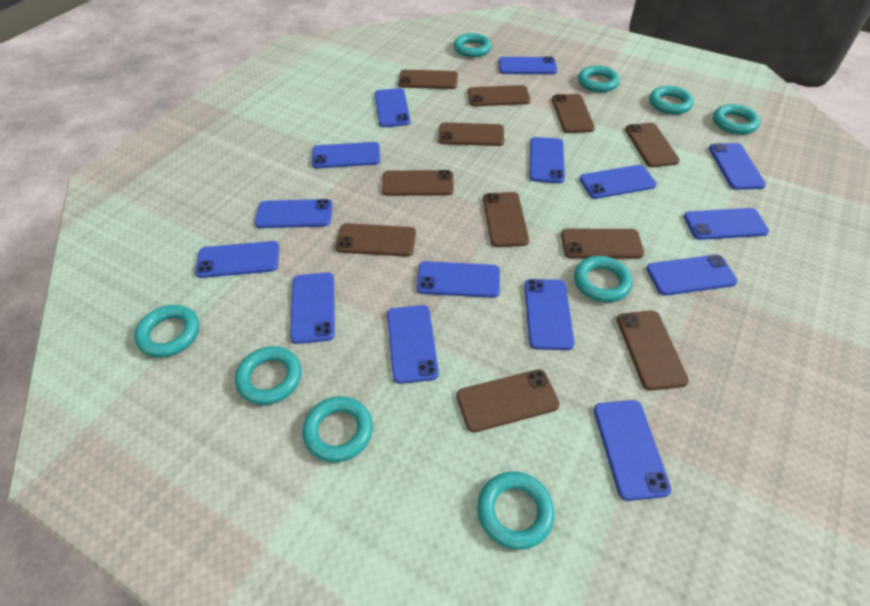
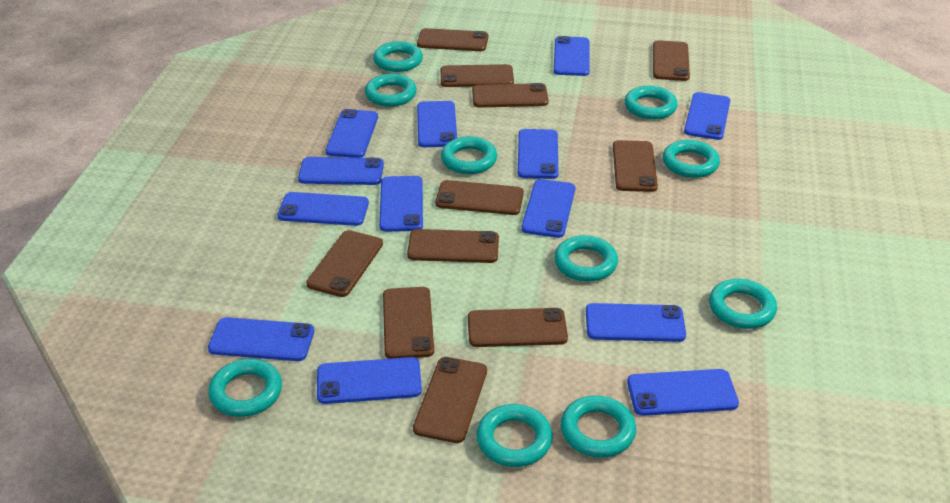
blue phone: [195,241,279,278] [255,199,333,228] [290,272,335,344] [312,142,380,168] [375,88,410,127] [387,305,439,384] [417,261,500,298] [499,57,557,74] [524,279,574,350] [529,137,565,183] [580,165,657,199] [594,400,671,501] [646,255,738,296] [684,208,769,240] [709,143,766,190] = 15 -> [208,317,314,361] [278,192,369,226] [298,157,384,185] [317,357,422,404] [326,109,378,158] [379,176,423,232] [417,101,457,147] [518,129,559,179] [521,179,575,238] [554,36,590,76] [586,303,686,342] [627,369,739,416] [684,92,730,140] = 13
turquoise ring: [134,305,199,357] [235,346,301,405] [302,396,373,462] [454,33,492,57] [477,471,555,550] [574,256,633,302] [578,65,620,92] [649,86,694,114] [713,104,760,134] = 9 -> [208,359,282,417] [365,74,417,107] [373,41,423,72] [441,136,497,174] [476,404,553,467] [554,235,618,282] [560,395,636,458] [624,86,678,120] [663,140,720,178] [709,279,777,329] = 10

